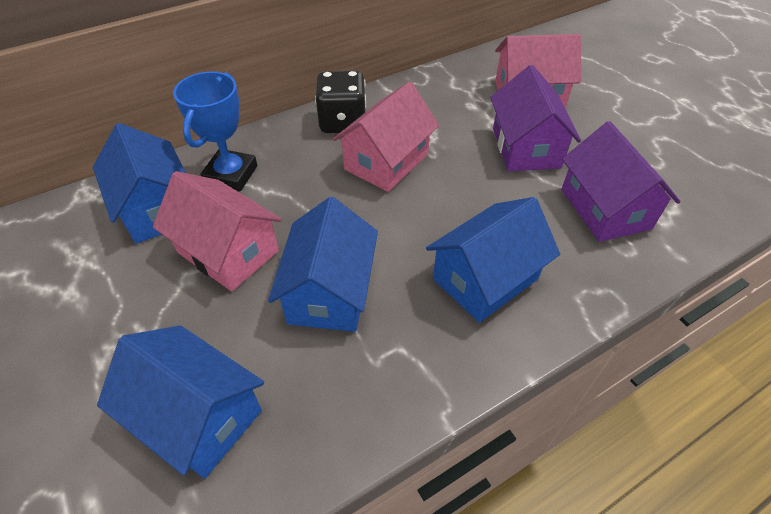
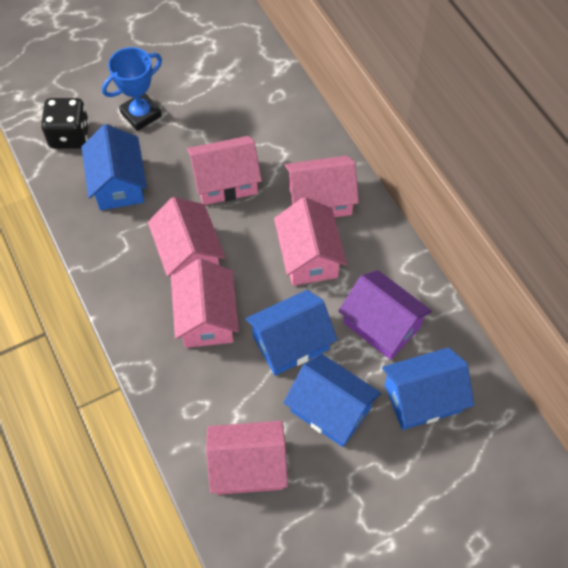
pink house: [153,171,282,292] [333,82,439,192] [495,34,581,108] = 3 -> [148,197,225,277] [171,259,239,348] [187,136,262,205] [206,421,288,495] [274,197,347,286] [285,156,359,217] = 6
purple house: [490,65,581,171] [561,121,681,242] = 2 -> [338,270,432,360] = 1

